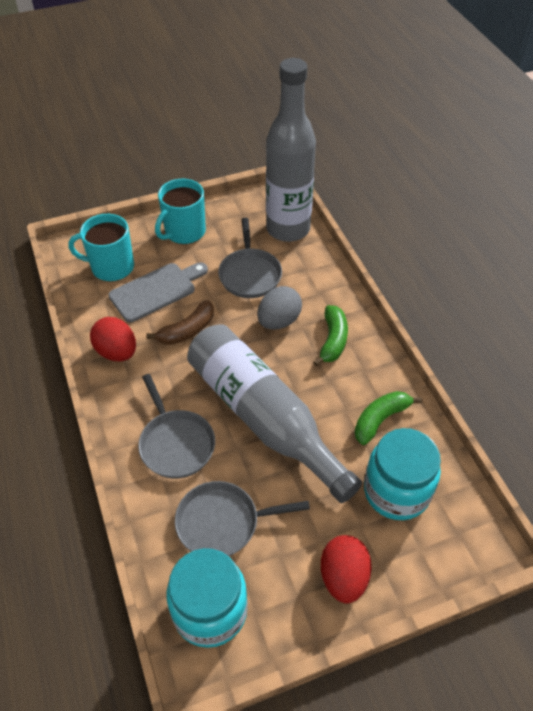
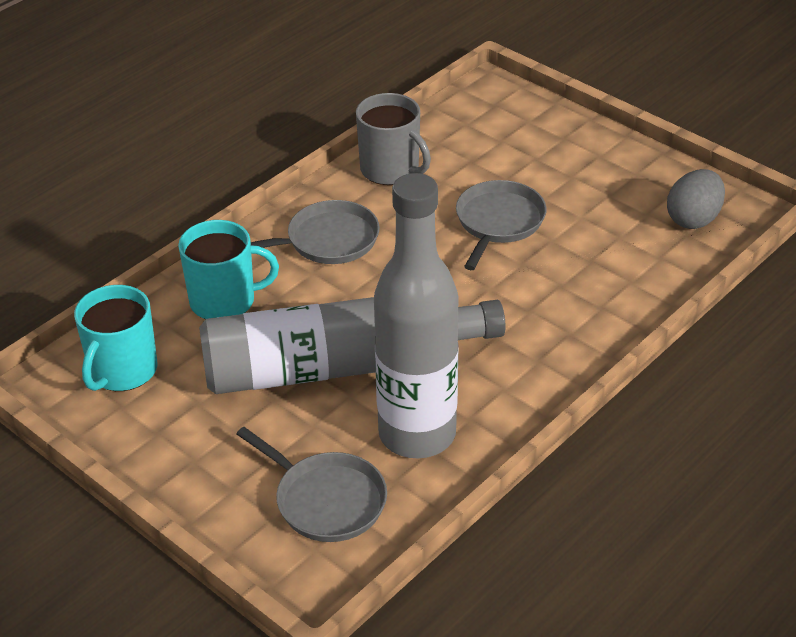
brown banana: [146,300,214,345] = 1 -> none = 0
green banana: [313,305,348,367] [355,391,422,445] = 2 -> none = 0
grey cutting board: [109,262,208,322] = 1 -> none = 0
grey mug: none = 0 -> [356,93,431,185] = 1
red egg: [90,317,136,361] [321,535,372,604] = 2 -> none = 0
turquoise jar: [166,548,248,648] [364,428,441,520] = 2 -> none = 0

